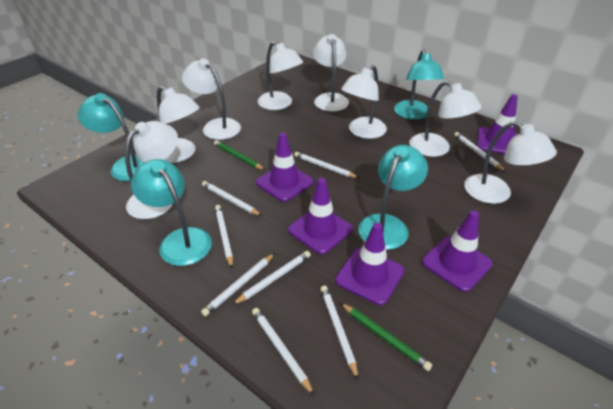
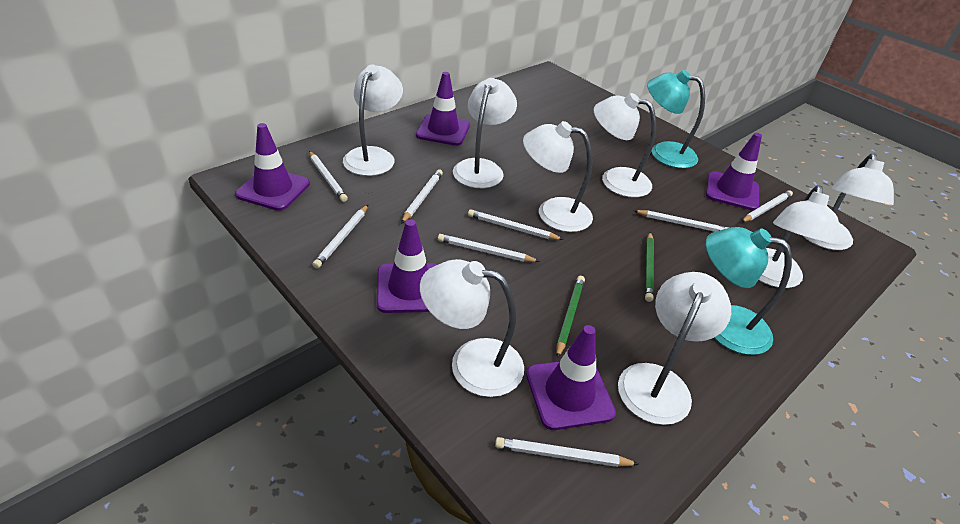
turquoise lamp: [78,93,144,181] [131,159,212,266] [358,145,428,250] [394,50,444,120] = 4 -> [647,70,705,168] [706,227,792,355] = 2

